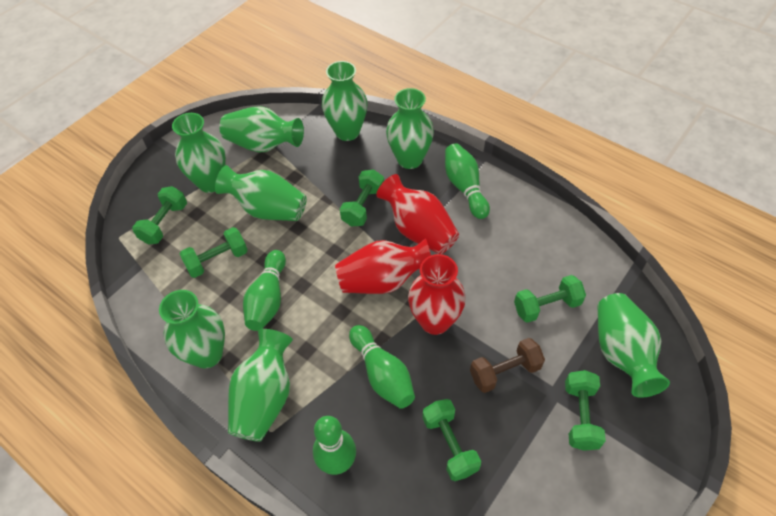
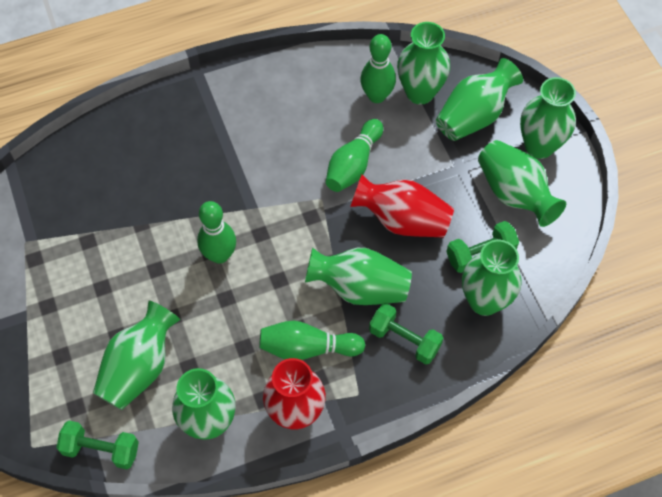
brown dumbbell: [470,338,545,393] = 1 -> none = 0
green dumbbell: [132,186,187,244] [180,227,248,278] [340,169,384,226] [423,399,481,481] [514,275,586,323] [565,370,606,451] = 6 -> [57,421,139,469] [369,303,443,364] [446,221,519,273] = 3
red vase: [335,238,431,294] [376,174,459,254] [408,254,466,335] = 3 -> [263,358,326,429] [350,175,454,238] = 2

